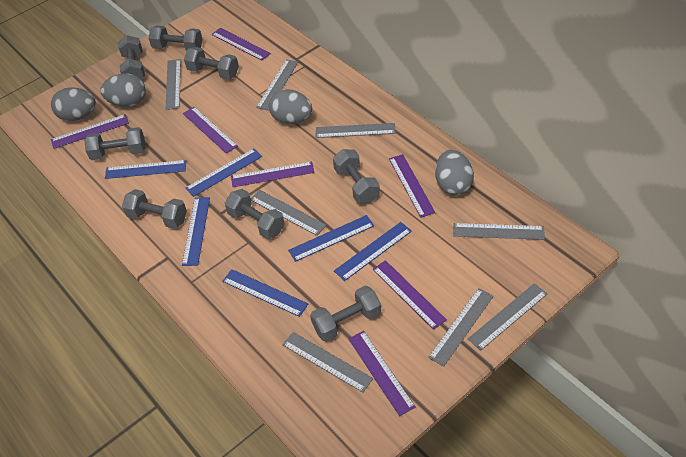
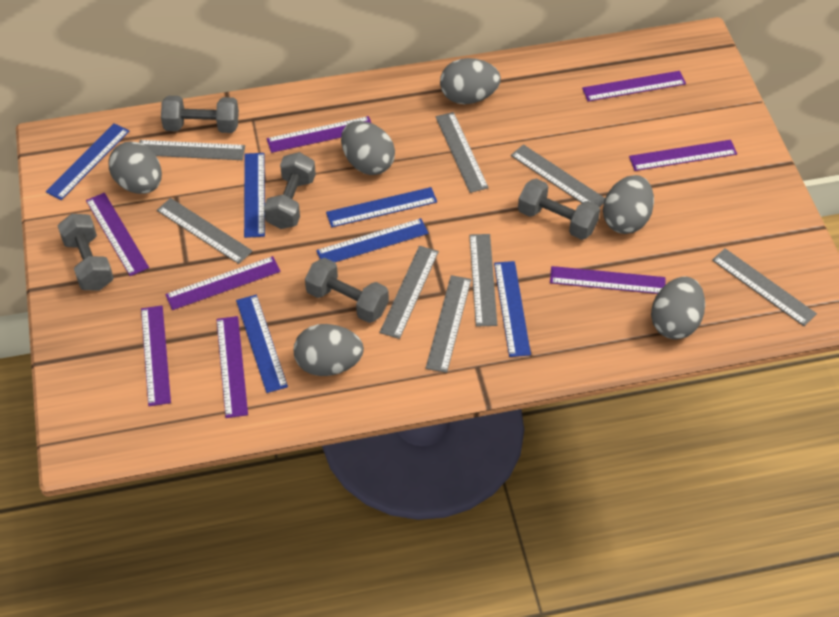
grey dumbbell: [84,127,146,160] [118,35,145,79] [122,189,187,229] [149,26,203,51] [184,47,239,80] [225,189,285,239] [310,286,381,342] [333,149,380,203] = 8 -> [58,214,114,291] [161,96,239,133] [264,152,316,229] [305,258,389,323] [518,179,600,240] = 5
grey egg: [51,87,96,121] [100,73,146,107] [269,89,312,124] [435,150,474,196] = 4 -> [109,142,162,194] [294,324,364,376] [341,121,395,175] [440,58,501,104] [603,175,654,234] [651,276,705,340] = 6
purple ruler: [51,114,129,149] [183,107,238,154] [212,28,271,61] [231,161,314,187] [349,331,416,416] [373,260,447,330] [389,154,435,218] = 7 -> [86,193,149,276] [141,306,171,406] [165,256,281,310] [216,316,248,418] [267,116,371,153] [550,266,666,294] [582,71,686,101] [629,140,737,171] = 8

